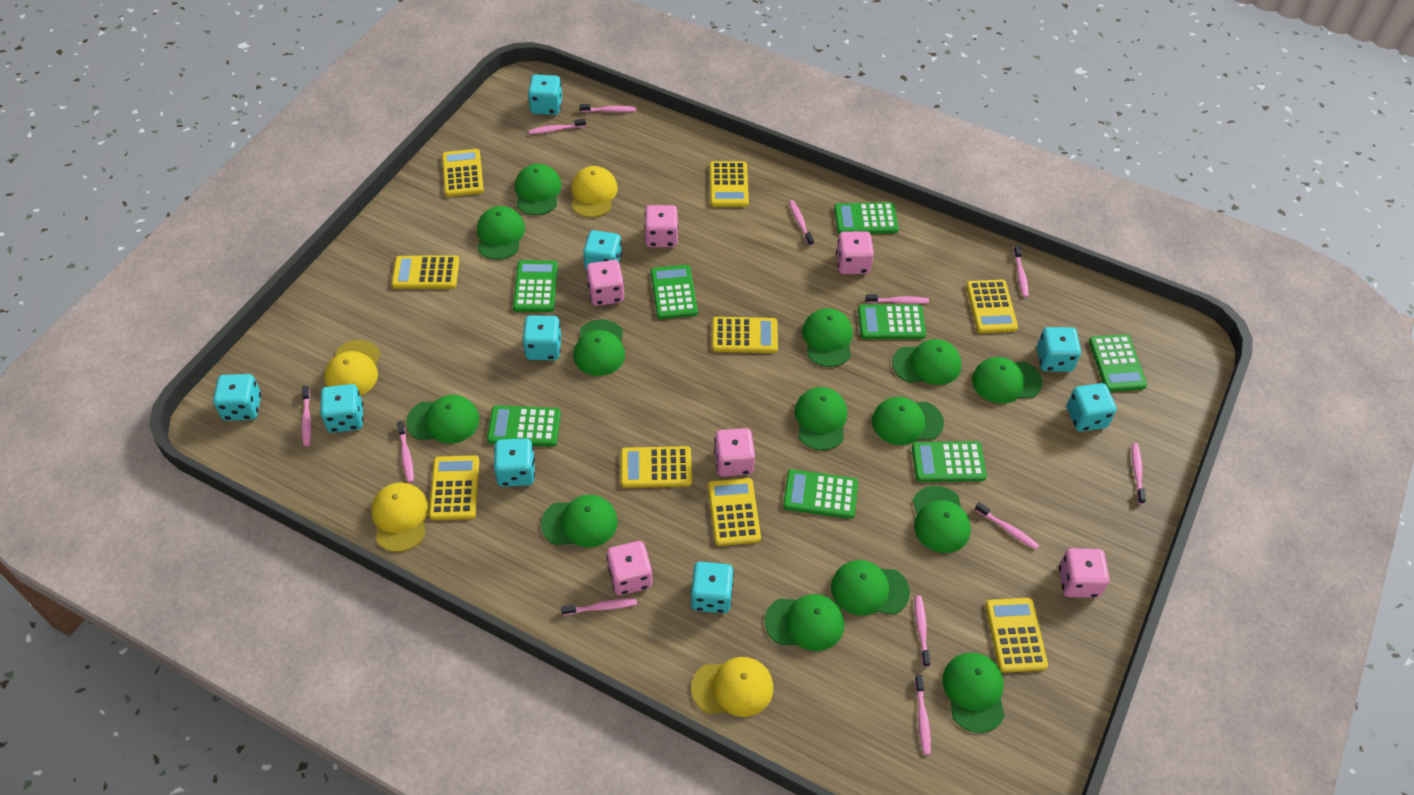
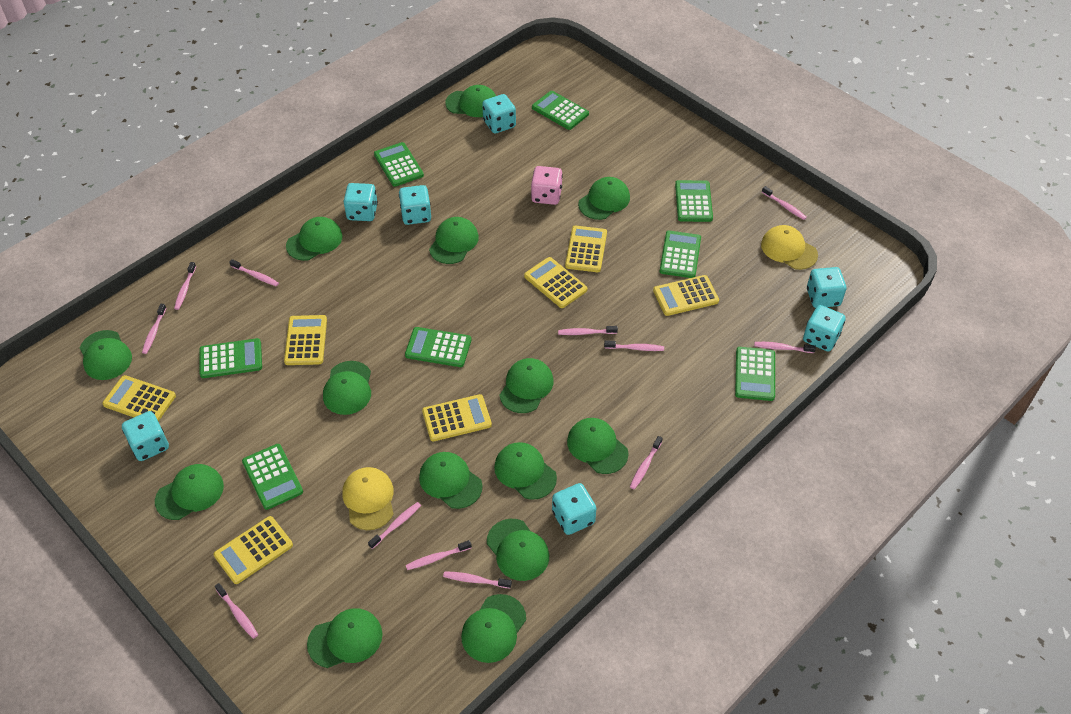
pink dice: [586,260,624,306] [607,541,652,595] [644,205,678,247] [714,428,755,477] [836,231,874,274] [1059,548,1109,598] = 6 -> [531,166,563,205] = 1
turquoise dice: [213,374,261,421] [320,384,363,433] [494,438,535,487] [522,315,561,360] [528,75,562,115] [583,230,622,270] [691,562,734,613] [1037,327,1081,372] [1067,383,1117,432] = 9 -> [122,411,169,461] [343,183,378,221] [399,185,431,225] [482,94,516,134] [552,483,596,535] [803,305,846,352] [807,267,846,308] = 7
yellow calculator: [391,256,459,289] [429,455,479,520] [442,149,484,197] [621,446,692,488] [708,478,761,546] [710,161,749,207] [712,317,778,353] [966,280,1018,333] [985,598,1048,673] = 9 -> [102,375,176,421] [214,516,293,584] [284,315,327,365] [422,394,492,441] [524,257,587,308] [565,226,607,272] [653,275,719,316] = 7
yellow cap: [324,340,381,396] [371,483,429,552] [571,166,618,218] [691,657,773,717] = 4 -> [342,467,394,530] [761,225,818,270] = 2

